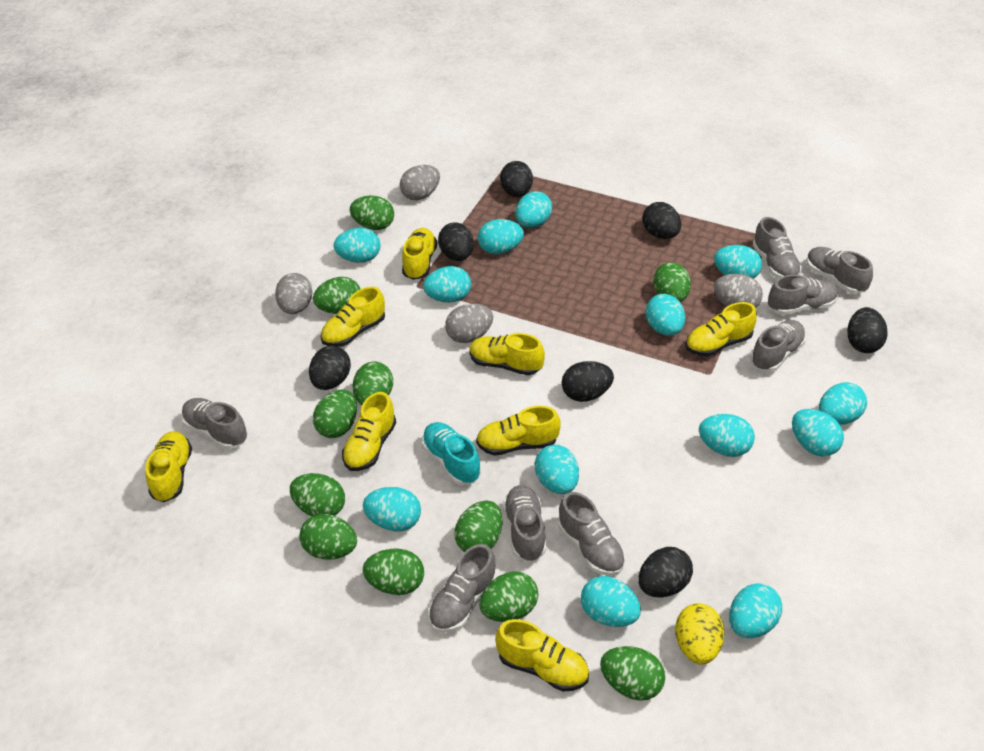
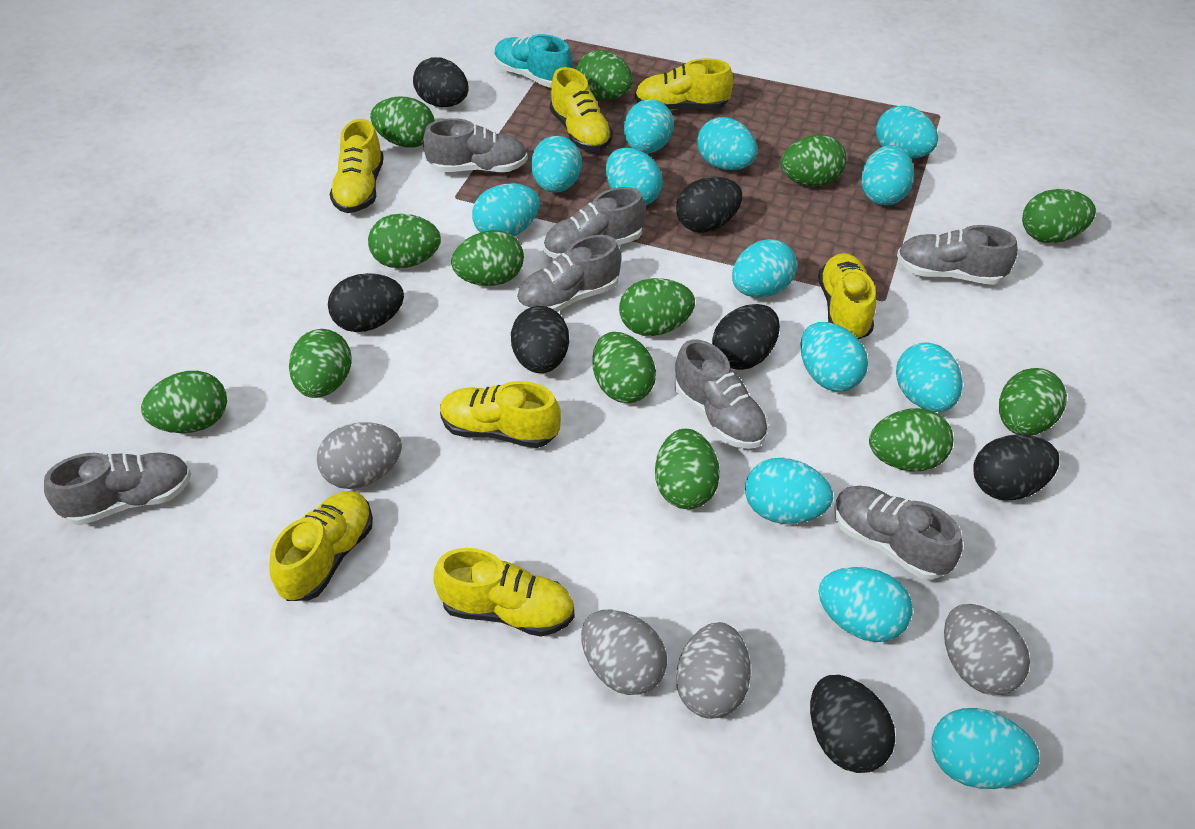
green egg: [290,473,345,516] [299,514,357,560] [313,277,360,314] [313,389,357,438] [350,196,394,230] [353,362,393,405] [363,548,424,595] [455,500,502,552] [480,571,538,622] [600,646,665,701] [653,262,691,302] = 11 -> [141,371,227,433] [289,329,352,398] [368,214,441,268] [370,96,435,148] [451,230,524,286] [576,50,633,100] [592,332,656,403] [619,278,695,336] [655,429,720,509] [781,134,846,186] [869,408,953,471] [999,368,1067,435] [1022,189,1096,243] = 13
grey shoe: [181,398,248,449] [428,544,496,633] [503,485,546,562] [558,492,625,576] [751,320,806,372] [753,217,802,279] [768,275,838,315] [807,247,873,294] = 8 -> [44,452,191,525] [423,118,528,173] [517,235,621,312] [544,187,646,259] [675,339,769,449] [834,486,963,580] [897,225,1018,285] = 7
yellow egg: [675,603,724,664] = 1 -> none = 0
yellow shoe: [145,431,192,502] [321,286,385,347] [342,392,396,471] [402,228,437,280] [469,333,545,376] [476,406,560,455] [495,619,589,691] [686,302,757,356] = 8 -> [269,491,373,601] [330,119,384,213] [433,548,575,637] [440,381,561,448] [550,67,613,151] [635,58,733,111] [818,253,876,339] = 7

